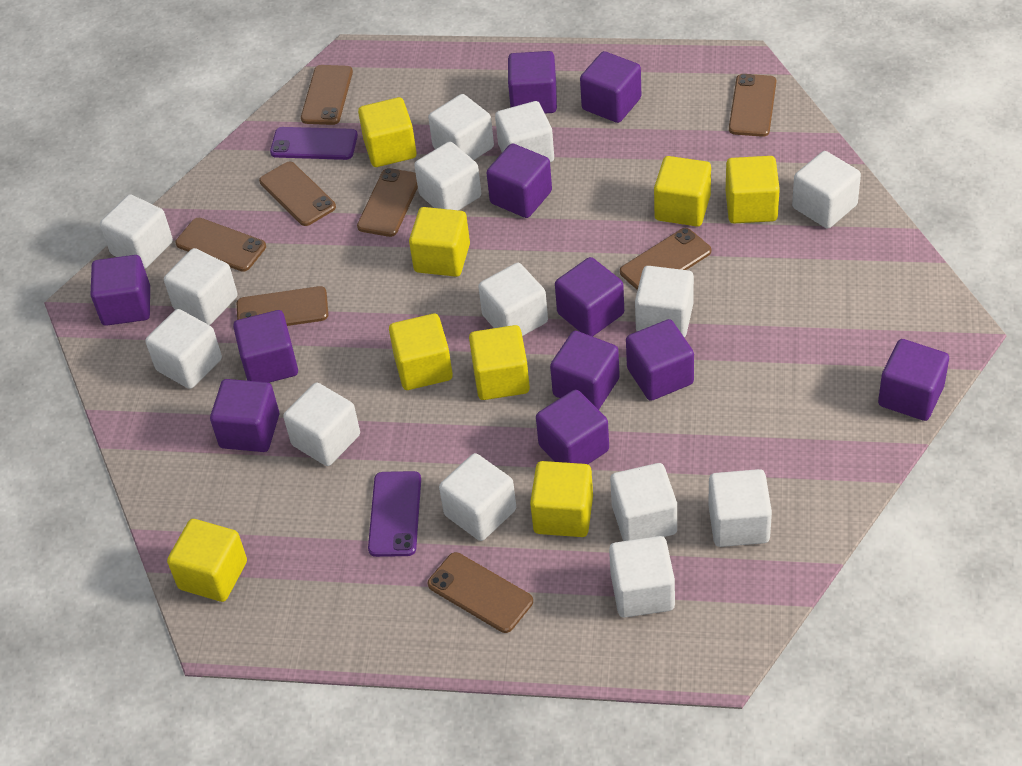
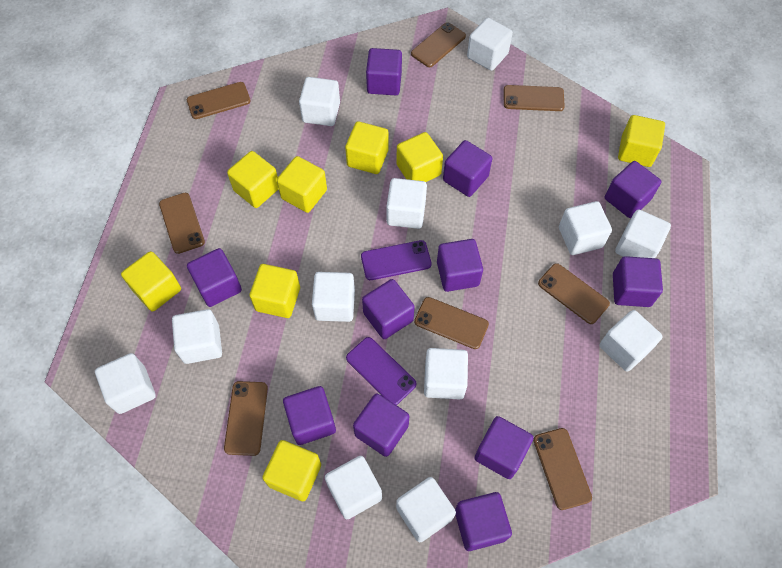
white cube: [100,194,173,269] [145,309,222,389] [164,248,238,325] [283,383,360,466] [414,142,481,210] [428,94,494,160] [439,453,516,541] [478,263,548,336] [495,101,554,162] [609,536,675,618] [610,463,677,541] [635,266,694,338] [708,469,772,547] [792,151,861,228] = 14 -> [95,353,156,414] [172,309,222,364] [299,77,340,126] [312,272,355,322] [325,456,382,519] [386,178,427,229] [396,477,456,542] [424,348,468,400] [467,18,513,71] [559,201,612,255] [599,310,663,372] [615,209,671,258] = 12

